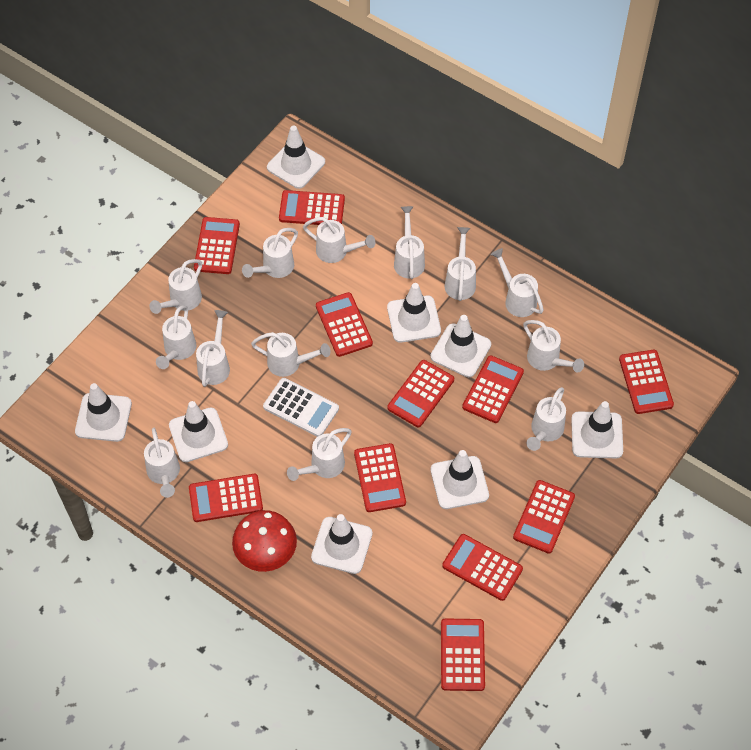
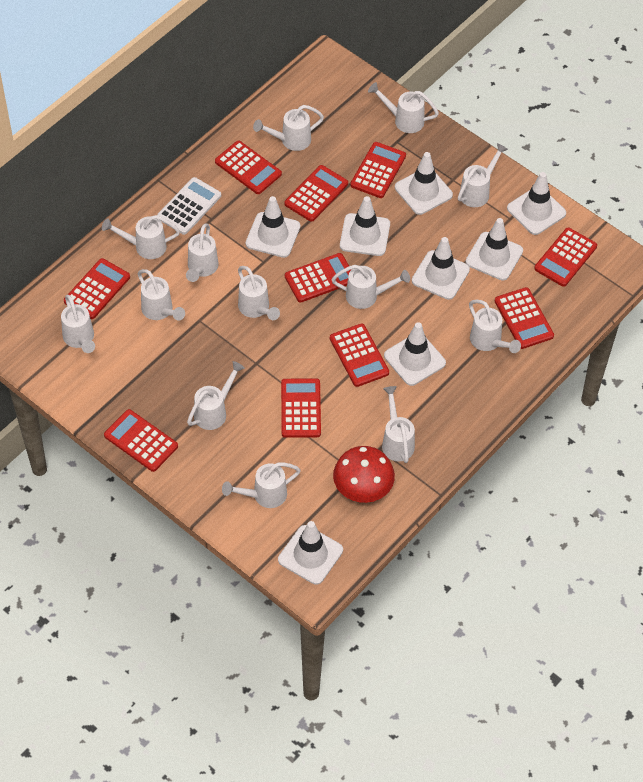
red calculator: [189,474,263,522] [194,217,240,274] [279,190,345,225] [316,292,373,357] [354,443,406,512] [387,360,454,427] [441,619,485,691] [442,534,523,601] [462,356,524,423] [513,480,575,554] [619,350,674,414] = 11 -> [64,258,130,319] [104,409,178,472] [215,141,282,194] [281,378,321,438] [284,165,348,222] [285,253,351,303] [330,323,389,387] [350,142,406,198] [495,287,554,349] [534,228,597,287] = 10

